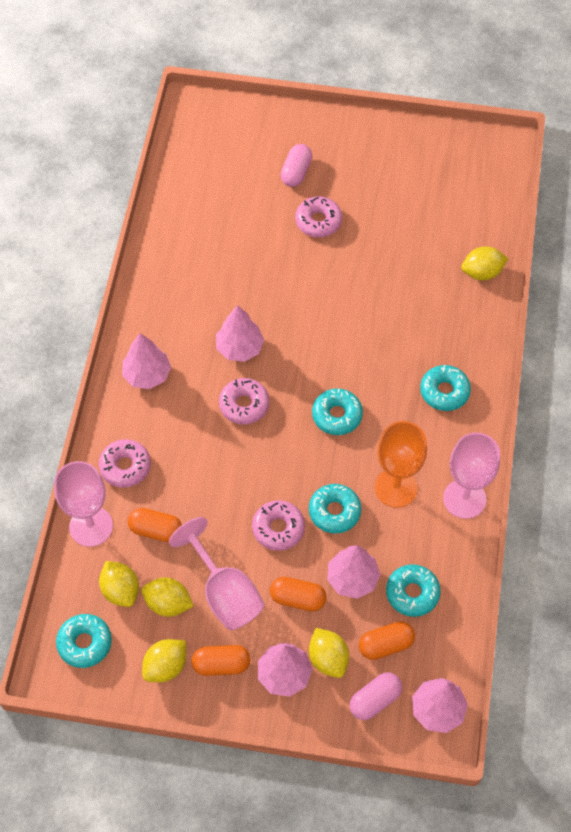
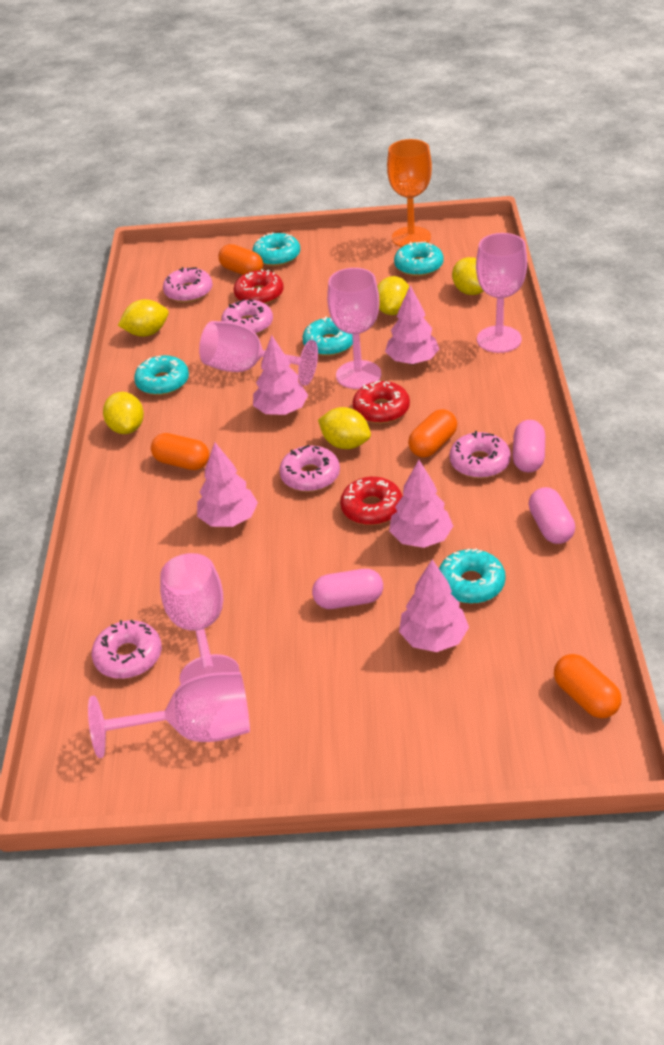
pink capsule: [280,144,312,187] [349,672,402,720] = 2 -> [312,569,383,609] [513,420,545,472] [529,487,575,544] = 3
pink donut: [99,439,151,488] [219,378,269,424] [252,500,305,551] [295,196,342,237] = 4 -> [92,620,162,679] [163,267,212,303] [221,299,273,335] [279,445,340,492] [449,431,511,478] = 5
pink goblet: [54,461,113,547] [169,517,264,630] [443,433,500,519] = 3 -> [88,672,250,758] [160,553,240,684] [199,321,318,386] [327,268,381,389] [476,233,527,353] = 5
red donut: none = 0 -> [234,269,284,304] [340,477,402,525] [353,381,410,424] = 3

